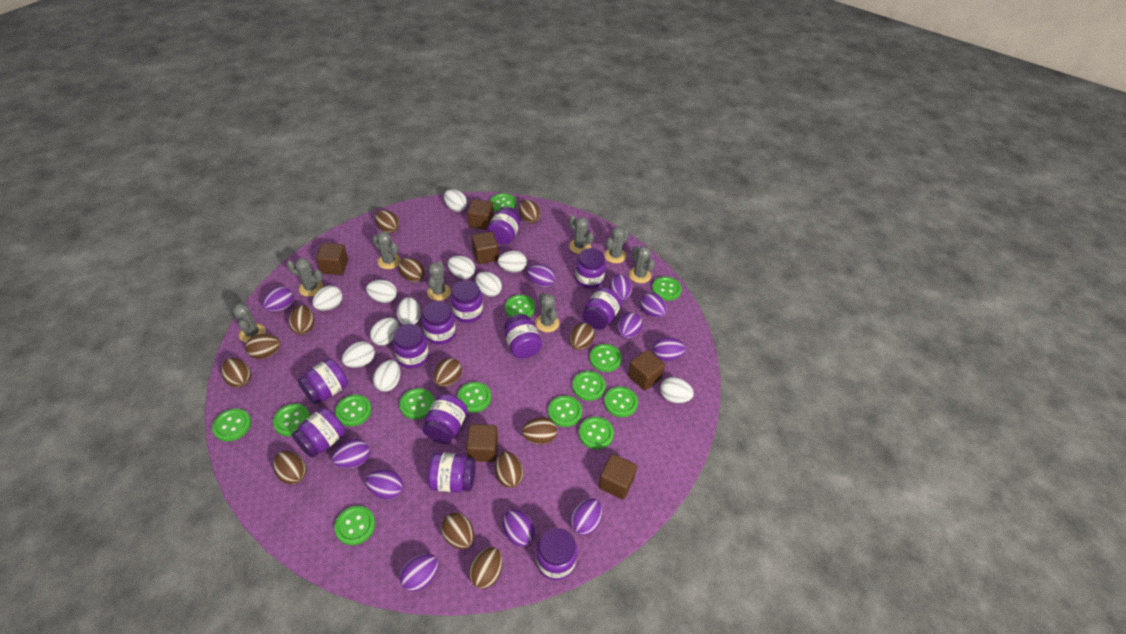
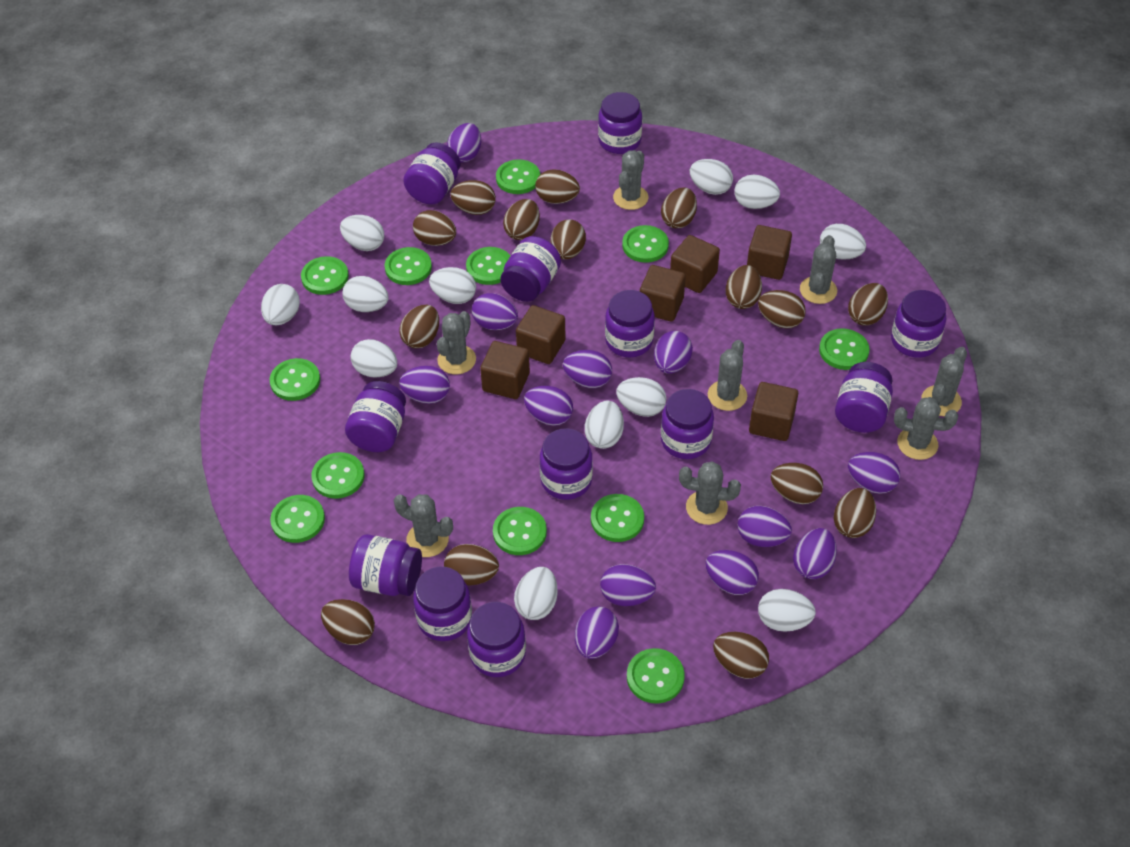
brown egg: [221,358,251,388] [245,334,281,359] [273,451,306,484] [289,305,314,335] [375,210,400,233] [399,258,425,282] [433,358,462,387] [441,513,474,549] [469,547,502,589] [495,451,524,488] [519,200,541,224] [522,417,557,444] [569,323,595,350] = 13 -> [321,599,375,645] [399,305,439,348] [413,210,456,246] [444,544,499,585] [450,180,496,215] [503,199,540,240] [535,169,580,204] [551,219,586,260] [661,187,697,228] [713,632,769,679] [726,265,762,309] [758,290,806,328] [770,463,823,504] [834,488,876,538] [848,283,888,326] = 15
green button: [212,408,251,442] [273,404,310,436] [334,506,375,545] [335,395,372,426] [399,388,434,420] [457,382,491,413] [490,193,516,212] [505,295,535,318] [548,396,582,427] [572,371,606,401] [579,417,614,449] [589,344,622,372] [604,386,638,417] [652,277,682,301] = 14 -> [270,358,320,401] [270,495,325,543] [301,256,349,295] [311,452,364,499] [385,247,432,285] [466,247,510,285] [493,507,547,555] [496,159,540,194] [591,494,644,542] [622,225,669,263] [627,648,685,704] [819,328,870,370] = 12
purple egg: [263,287,294,312] [332,439,370,468] [365,469,404,500] [400,554,439,592] [503,509,536,547] [527,264,556,288] [570,498,602,535] [609,274,632,301] [617,312,642,339] [640,293,667,318] [653,337,686,361] = 11 -> [399,366,450,404] [447,123,481,162] [472,293,518,330] [524,386,573,426] [563,350,612,388] [575,606,619,659] [600,564,656,606] [654,331,693,374] [705,550,759,595] [737,506,792,547] [793,528,837,579] [848,452,900,494] = 12
white egg: [312,286,342,311] [342,341,375,368] [366,280,397,303] [370,318,399,346] [373,360,400,392] [397,297,421,325] [444,189,467,212] [448,256,475,279] [475,272,502,297] [498,251,527,273] [660,377,694,403] = 11 -> [261,284,300,325] [340,215,384,251] [342,276,389,312] [350,339,397,378] [429,267,476,304] [514,567,558,620] [585,401,624,449] [616,377,666,417] [690,159,733,195] [734,175,780,209] [758,589,816,632] [820,224,866,260] = 12

